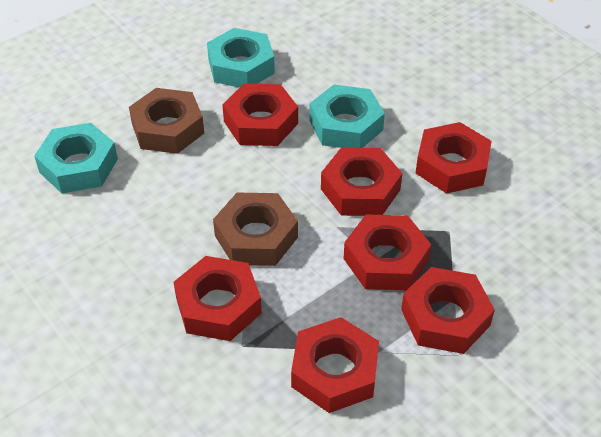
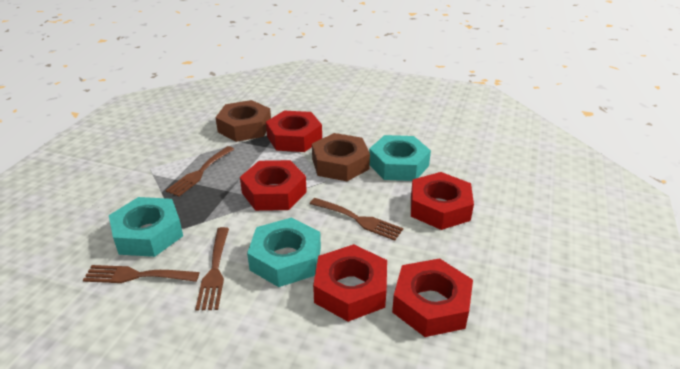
brown fork: none = 0 -> [83,265,199,283] [166,146,234,197] [195,227,229,311] [310,198,403,241] = 4
red nut: [173,256,262,341] [222,83,298,146] [291,317,379,413] [321,148,402,216] [344,215,431,290] [401,267,495,354] [415,122,491,194] = 7 -> [240,160,307,211] [266,111,322,152] [313,244,387,322] [392,258,473,337] [411,172,474,230] = 5

